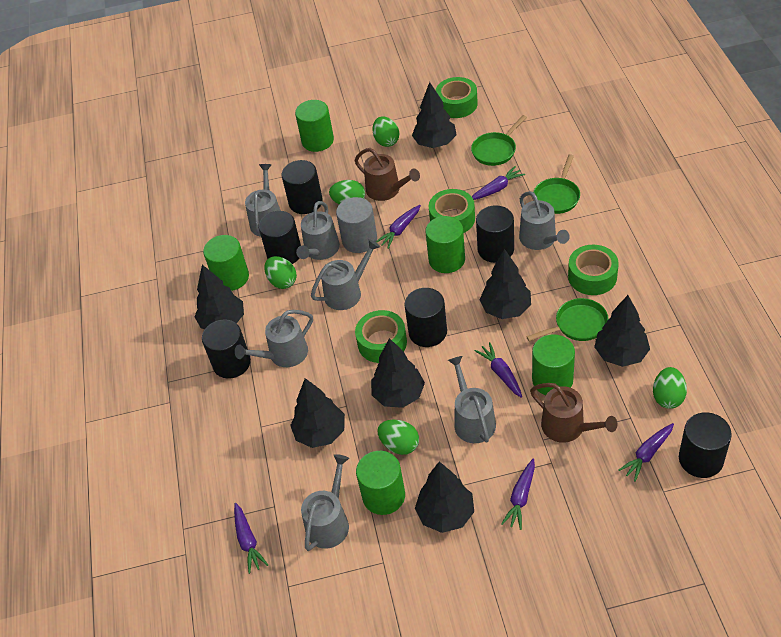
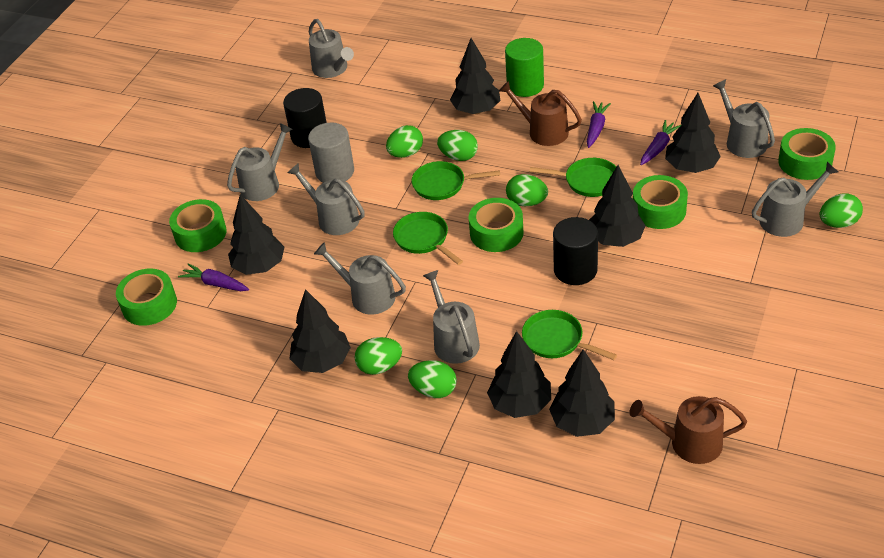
black cylinder: [202,319,251,379] [259,211,301,264] [282,160,323,214] [404,288,447,347] [476,205,514,263] [679,412,732,478] = 6 -> [283,88,327,148] [553,217,598,285] = 2
green cylinder: [203,235,249,291] [295,100,334,152] [356,451,405,515] [425,216,465,273] [532,334,575,395] = 5 -> [505,38,544,97] = 1
green egg: [264,256,297,289] [329,180,365,204] [373,117,399,147] [378,420,419,455] [653,367,687,409] = 5 -> [355,337,402,375] [386,125,423,158] [408,360,457,398] [437,130,478,161] [506,174,548,206] [820,193,863,228] = 6
green pan: [471,115,527,166] [526,298,609,341] [534,154,580,214] = 3 -> [393,212,463,265] [411,161,500,200] [522,310,617,360] [530,158,616,197] = 4
green tape: [355,310,407,363] [429,189,475,233] [436,77,478,118] [568,245,619,295] = 4 -> [116,269,177,326] [169,199,227,252] [469,198,524,252] [633,175,688,229] [778,128,836,180] = 5
purple carrot: [234,503,268,574] [376,205,421,249] [472,166,525,200] [475,342,522,398] [501,459,535,530] [618,423,674,482] = 6 -> [178,263,249,291] [587,101,611,148] [640,120,681,165] = 3

